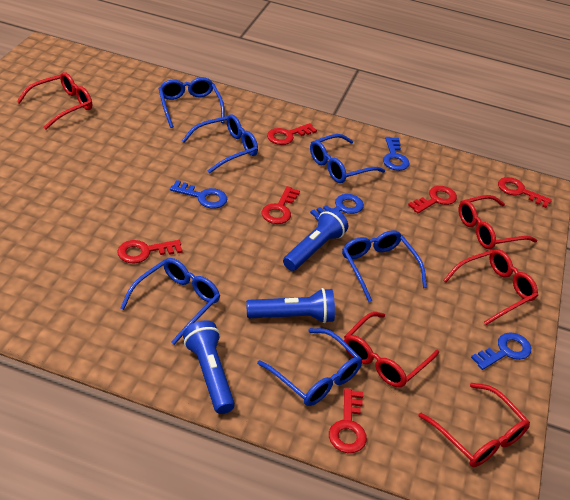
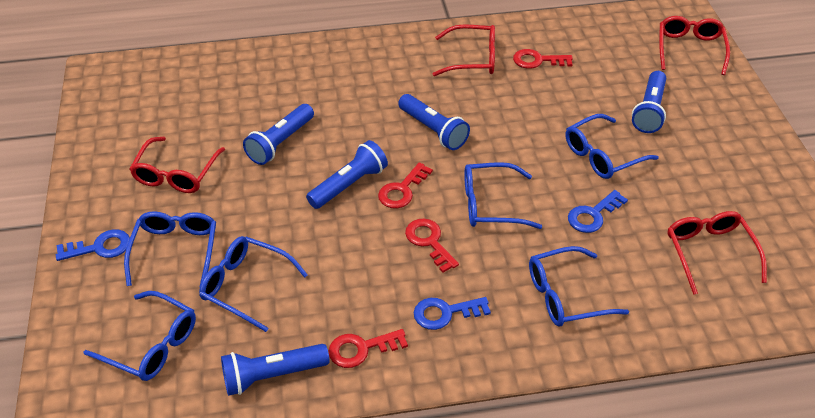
blue flashlight: [183,320,235,414] [246,288,335,323] [283,208,348,271] = 3 -> [221,344,330,396] [243,104,314,165] [306,140,388,209] [398,94,470,150] [632,71,666,133] = 5
blue key: [170,180,227,209] [310,194,364,221] [383,137,410,171] [471,332,531,370] = 4 -> [56,229,130,261] [414,297,491,330] [568,190,628,233] = 3
red glasses: [17,72,92,130] [344,312,439,388] [418,383,530,467] [443,249,538,325] [458,195,537,249] = 5 -> [130,137,225,193] [433,24,495,76] [659,16,730,75] [668,211,767,295] = 4
red key: [117,240,183,263] [262,186,300,224] [267,123,317,145] [329,388,367,453] [408,186,457,213] [498,177,552,208] = 6 -> [328,329,408,368] [378,162,433,208] [405,219,459,273] [513,49,573,69] = 4

